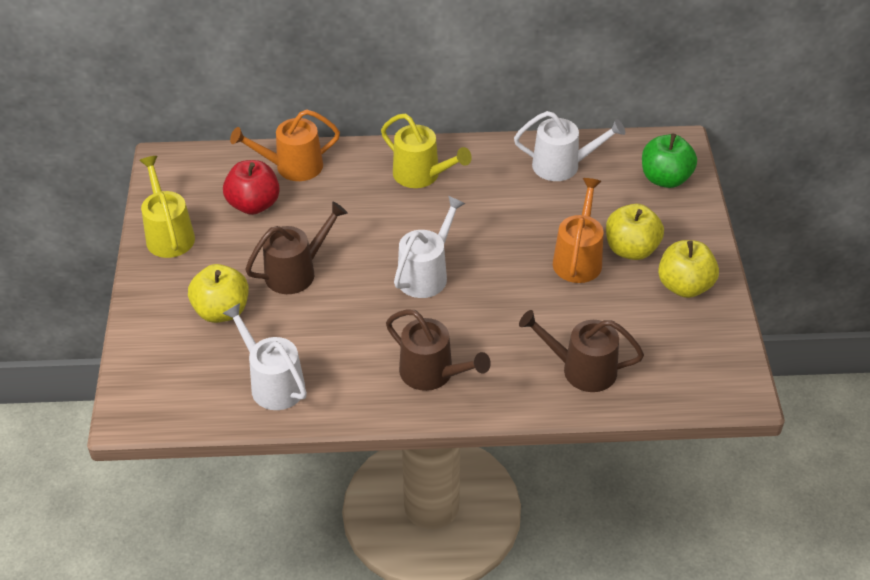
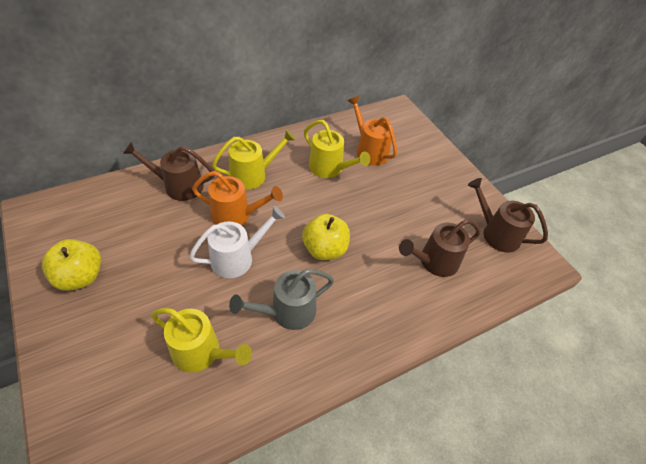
green apple: [642,134,697,188] = 1 -> none = 0
grey watering can: none = 0 -> [229,269,334,330] = 1
red apple: [223,160,280,215] = 1 -> none = 0
white watering can: [222,303,307,410] [394,196,466,298] [514,111,625,181] = 3 -> [189,206,285,278] = 1
yellow apple: [188,264,249,323] [606,204,664,260] [658,240,719,298] = 3 -> [42,239,101,291] [302,214,350,260] = 2
yellow watering can: [139,156,195,258] [381,114,472,188] = 2 -> [151,308,252,372] [212,129,296,190] [304,120,370,178] = 3

